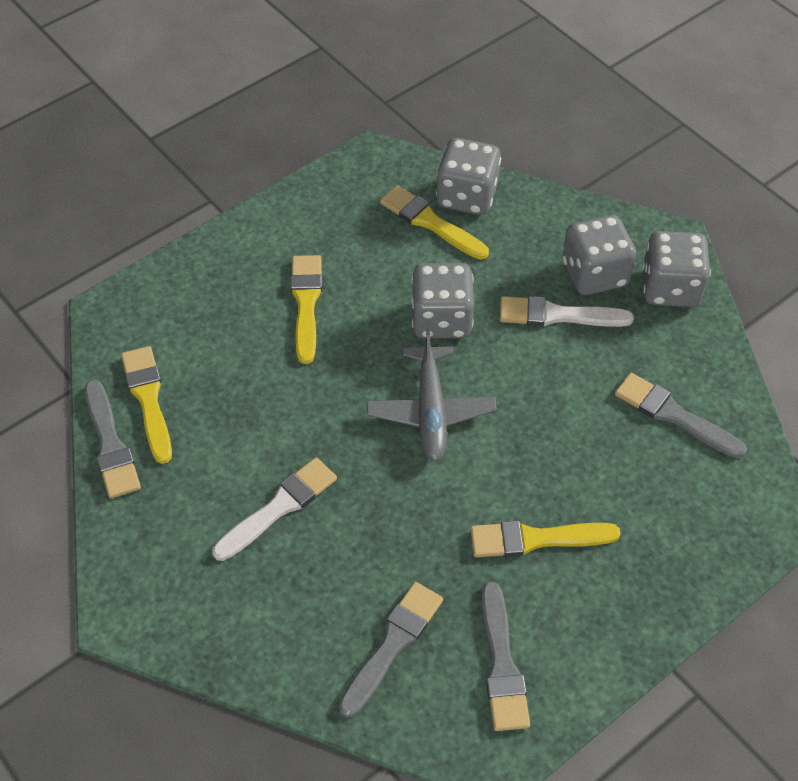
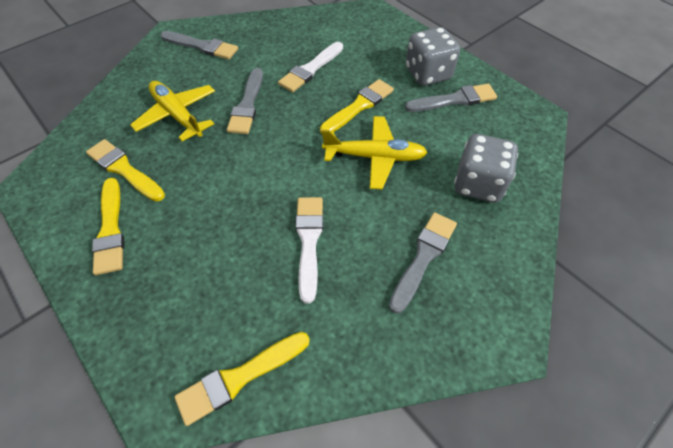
grey dice: [411,263,474,339] [436,138,501,215] [563,215,636,295] [642,231,711,307] = 4 -> [406,27,460,86] [454,134,518,203] = 2
grey plane: [367,327,497,462] = 1 -> none = 0
yellow plane: none = 0 -> [130,81,215,141] [322,116,428,189] = 2

